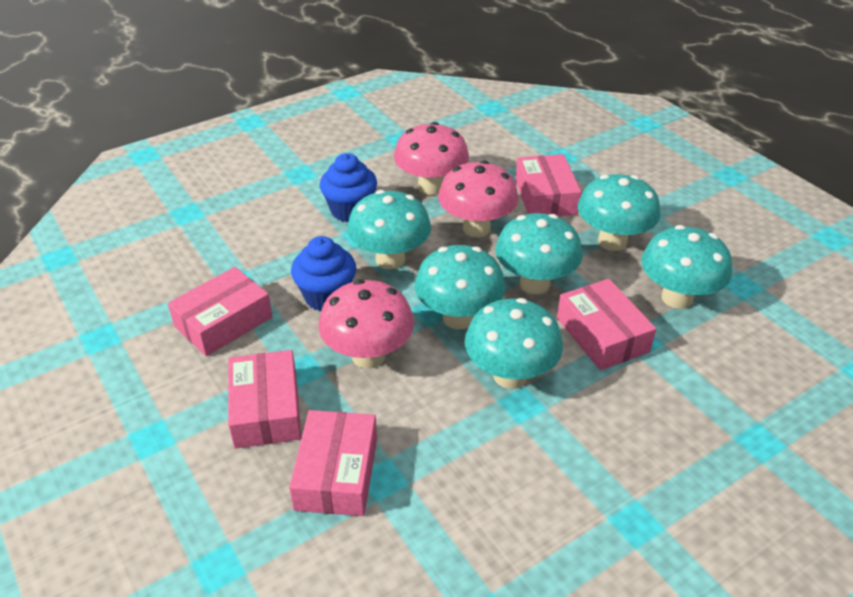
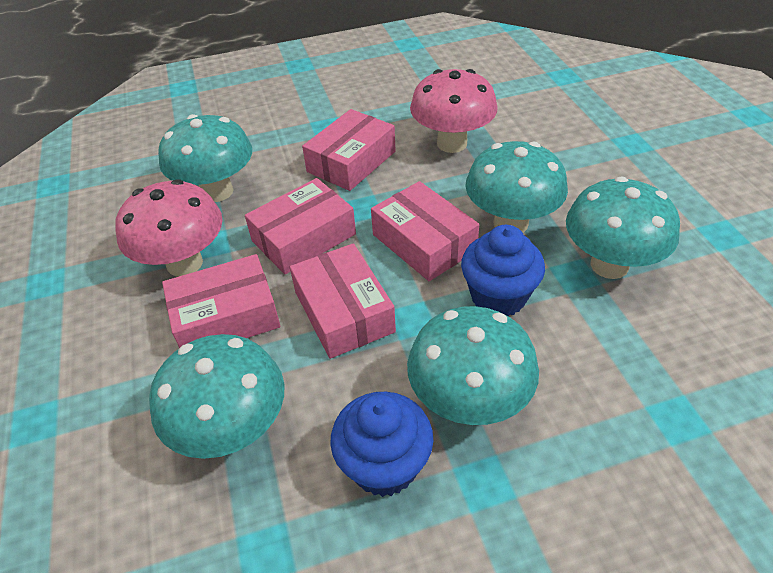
pink mushroom: [318,279,414,369] [394,122,469,195] [438,160,519,237] = 3 -> [115,179,223,277] [410,69,498,153] = 2
turquoise mushroom: [347,190,431,269] [415,245,506,329] [465,298,563,389] [495,213,582,294] [578,174,661,251] [641,225,732,309] = 6 -> [149,334,284,459] [158,114,252,202] [407,306,539,425] [465,141,568,233] [566,177,680,279] = 5

